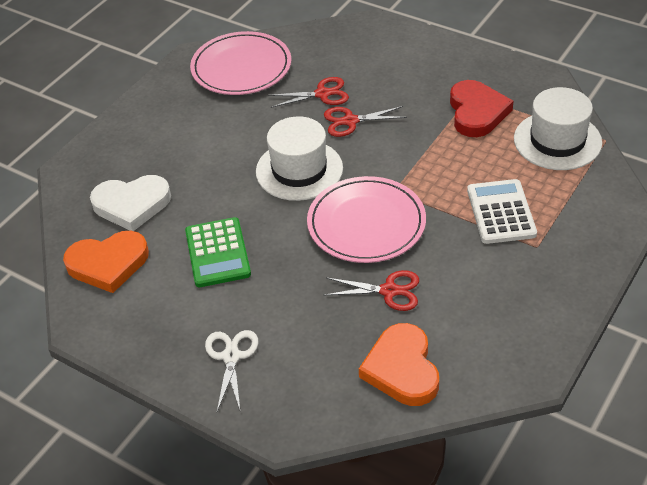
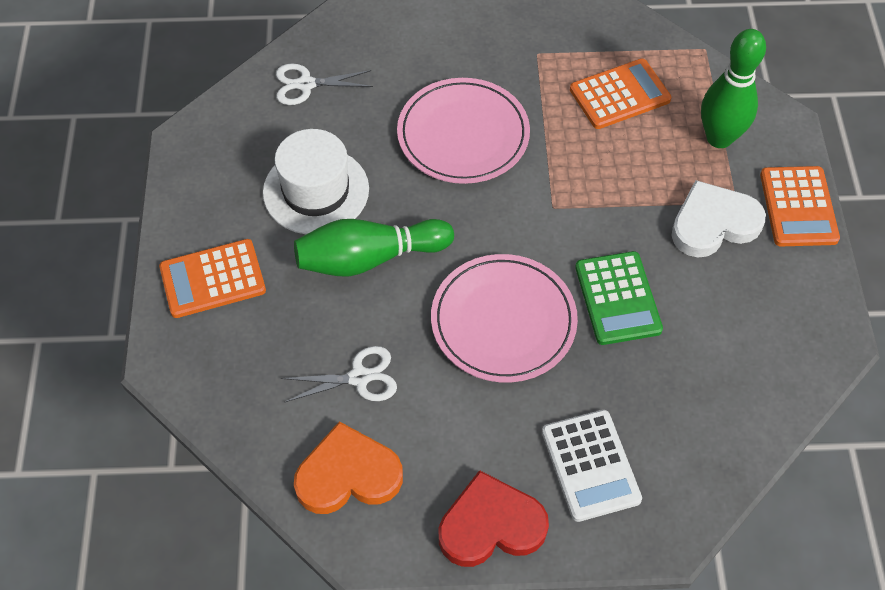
green bowling pin: none = 0 -> [294,219,454,277] [701,29,766,148] = 2
orange calculator: none = 0 -> [159,239,266,318] [570,59,671,129] [760,166,840,246] = 3
orange heart: [63,231,149,293] [359,323,439,406] = 2 -> [294,421,403,514] = 1
red scissors: [268,77,349,108] [324,106,407,137] [325,270,419,311] = 3 -> none = 0
white hat: [256,116,343,201] [514,87,602,170] = 2 -> [263,129,369,234] = 1
white scissors: [205,330,258,411] = 1 -> [276,64,373,105] [281,346,397,402] = 2

